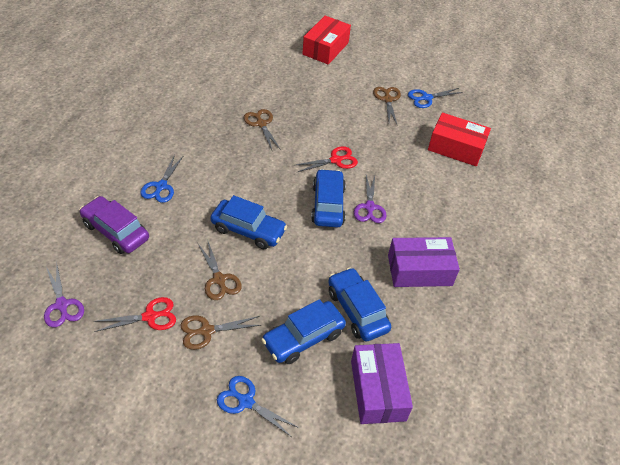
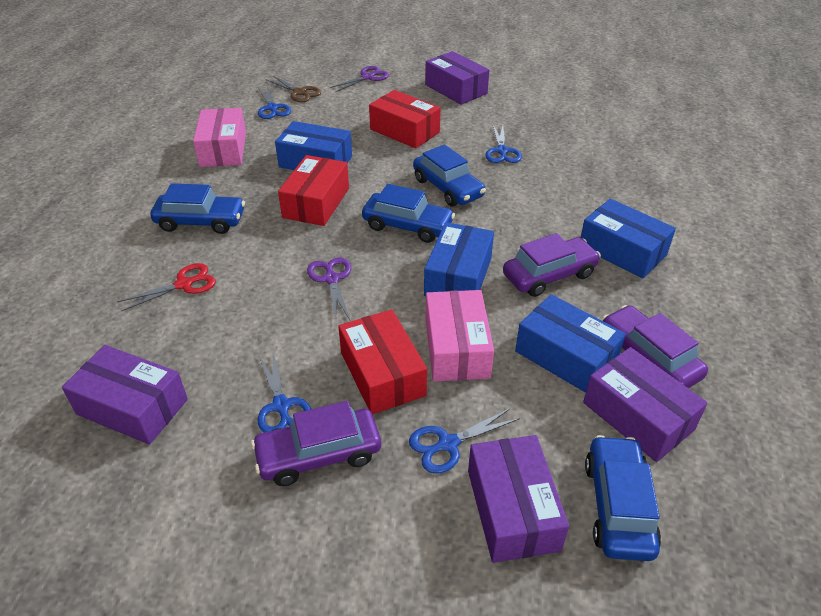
blue box: none = 0 -> [275,121,352,170] [424,222,494,296] [515,294,626,393] [581,199,676,278] = 4
blue scissors: [140,155,183,203] [217,376,299,437] [408,88,463,108] = 3 -> [258,86,291,119] [258,353,311,433] [409,408,520,474] [485,125,522,163] = 4
brown scissors: [180,315,261,350] [198,239,242,300] [244,109,281,150] [373,87,401,124] = 4 -> [267,76,321,102] = 1
pink box: none = 0 -> [193,108,246,167] [426,290,494,381] = 2
purple box: [351,343,413,424] [388,237,460,287] = 2 -> [62,345,188,445] [425,51,489,105] [468,435,569,563] [583,347,708,462] = 4
purple car: [80,196,149,254] = 1 -> [251,401,381,486] [503,233,601,297] [602,305,708,388] = 3
red box: [302,16,351,65] [428,113,491,166] = 2 -> [278,155,349,226] [338,309,427,414] [369,90,441,148] = 3
red scissors: [93,297,176,332] [296,146,358,172] = 2 -> [117,263,216,311] = 1

